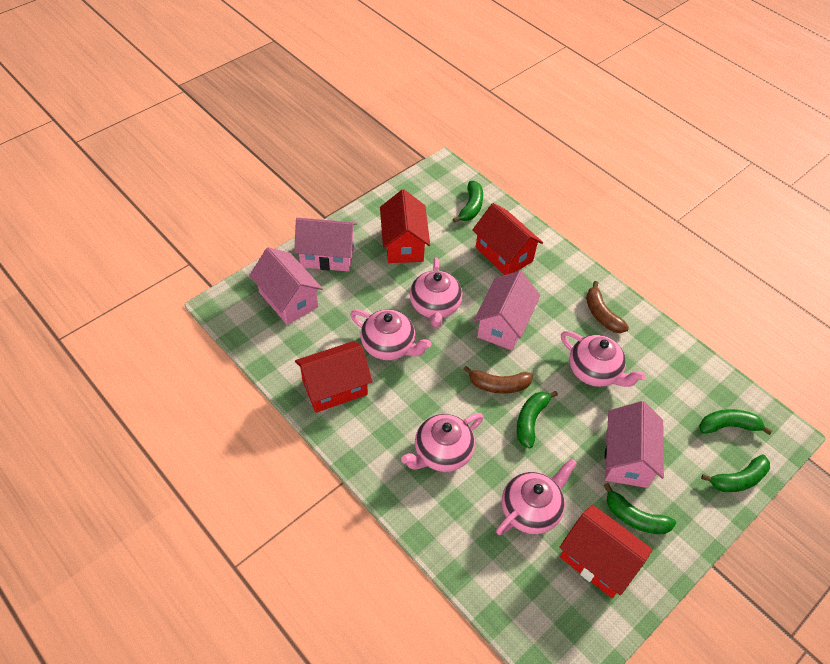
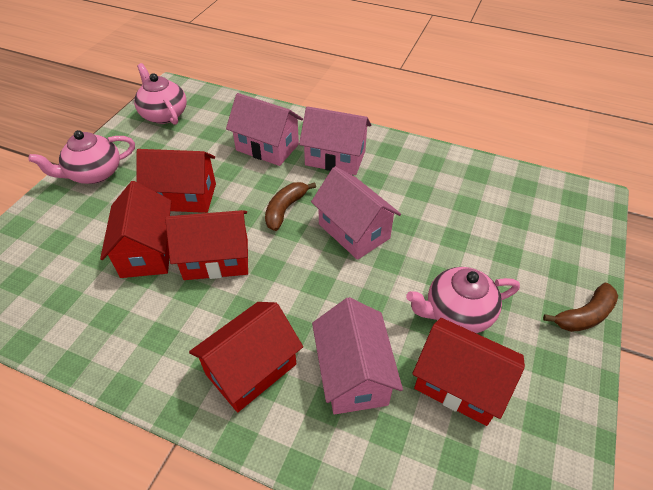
green banana: [453,181,483,223] [517,391,558,448] [603,483,676,534] [699,409,772,435] [701,454,770,492] = 5 -> none = 0
pink teapot: [350,310,432,360] [401,413,484,472] [410,258,463,327] [496,459,577,535] [561,331,646,387] = 5 -> [28,130,135,184] [134,63,187,125] [406,267,520,333] = 3
red house: [295,341,373,413] [380,190,430,263] [472,203,543,275] [559,505,653,598] = 4 -> [100,181,171,278] [136,149,216,213] [165,210,248,280] [189,302,303,412] [412,318,525,426] = 5

